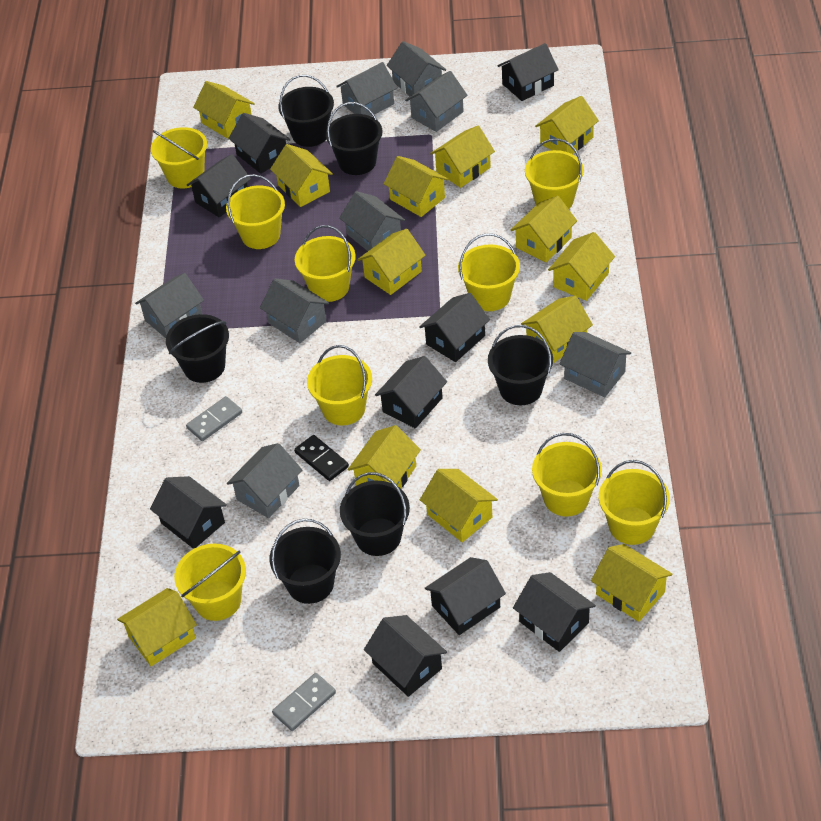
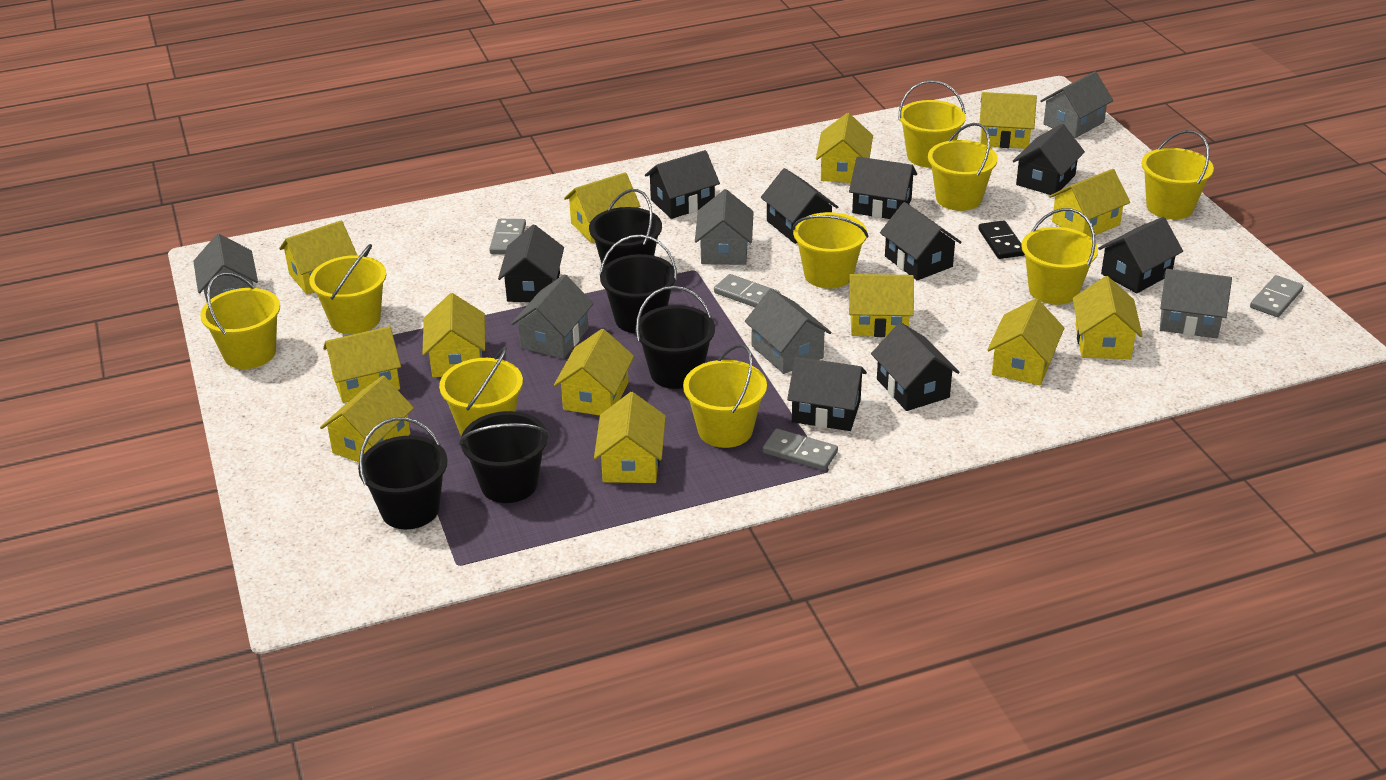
black bucket: [166,314,229,383] [270,519,341,604] [278,75,334,147] [326,102,382,175] [340,472,410,556] [488,325,553,405] = 6 -> [358,417,448,529] [459,411,549,503] [589,189,662,267] [600,235,677,334] [635,286,715,389] = 5
grey domino: [186,396,242,441] [272,673,336,731] = 2 -> [489,219,526,254] [714,274,780,307] [763,429,838,471] [1250,275,1303,317] = 4
grey house: [135,273,204,338] [227,443,302,518] [260,278,329,343] [336,62,397,116] [339,191,405,251] [387,41,446,96] [405,71,468,132] [559,332,631,397] = 8 -> [193,234,258,302] [511,274,594,359] [695,189,754,265] [745,289,832,374] [1040,71,1113,138] [1160,269,1232,338] = 6

